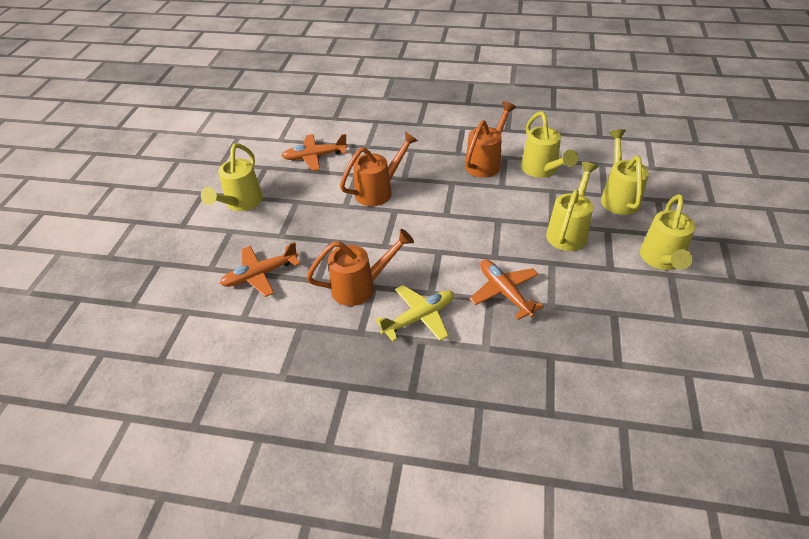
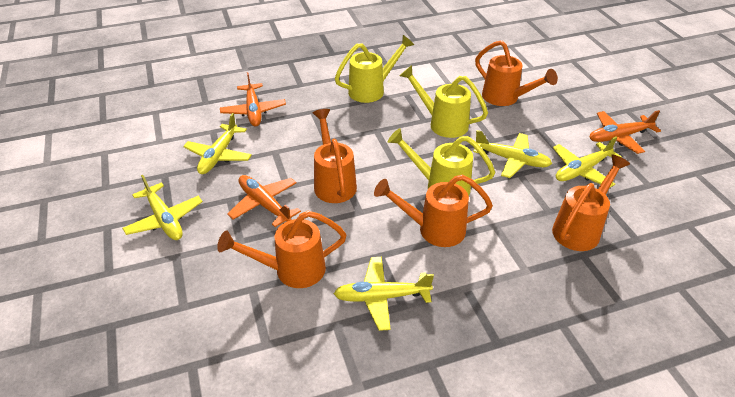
orange watering can: [306,229,414,306] [340,131,418,206] [465,101,516,178] = 3 -> [217,211,347,288] [313,109,357,203] [374,175,493,247] [475,40,558,106] [552,155,630,251] = 5
yellow plane: [375,285,454,342] = 1 -> [122,175,203,240] [183,113,252,174] [333,257,434,331] [473,130,552,178] [553,136,622,187] = 5
yellow watering can: [201,143,263,211] [521,111,578,178] [546,162,598,251] [601,129,649,215] [640,194,695,270] = 5 -> [335,35,414,103] [388,128,495,196] [400,65,488,138] = 3

